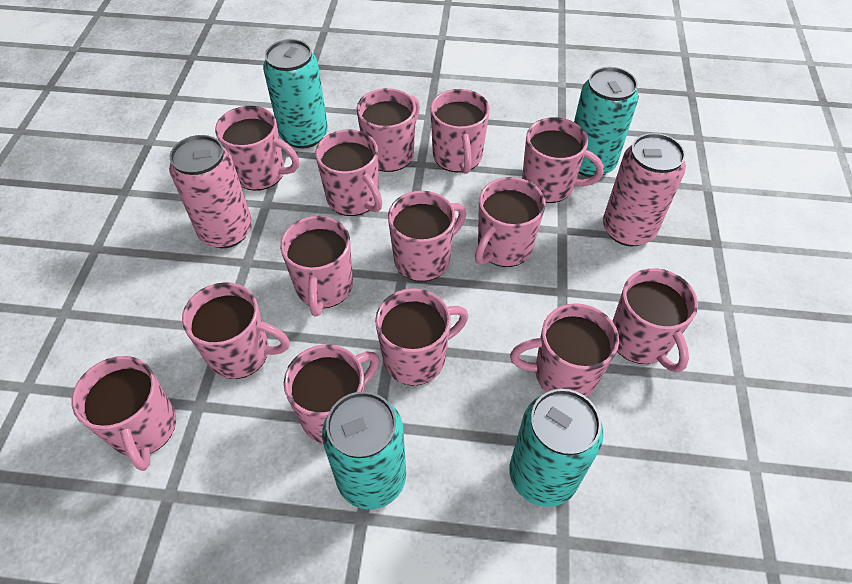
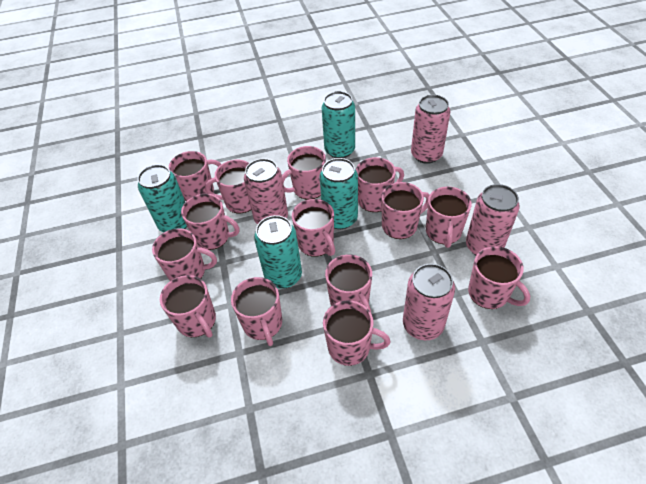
pink can: [169,135,252,248] [603,133,686,246] = 2 -> [244,158,288,225] [403,264,455,340] [411,95,451,164] [466,184,520,255] = 4

